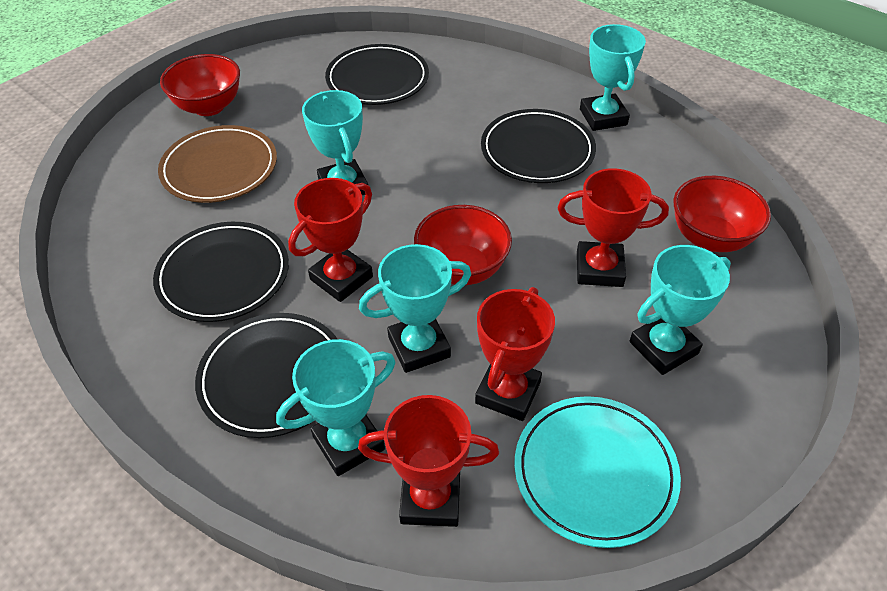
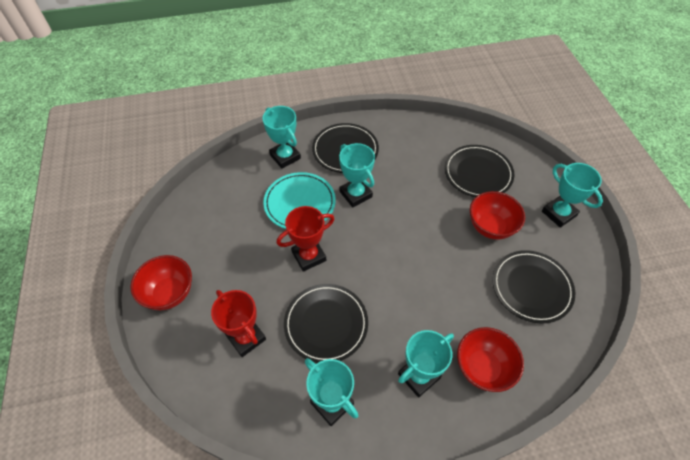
brown plate: [158,125,277,203] = 1 -> none = 0
red trophy: [288,178,373,302] [358,395,499,527] [475,287,555,421] [558,168,669,287] = 4 -> [211,290,266,357] [277,206,334,272] = 2

